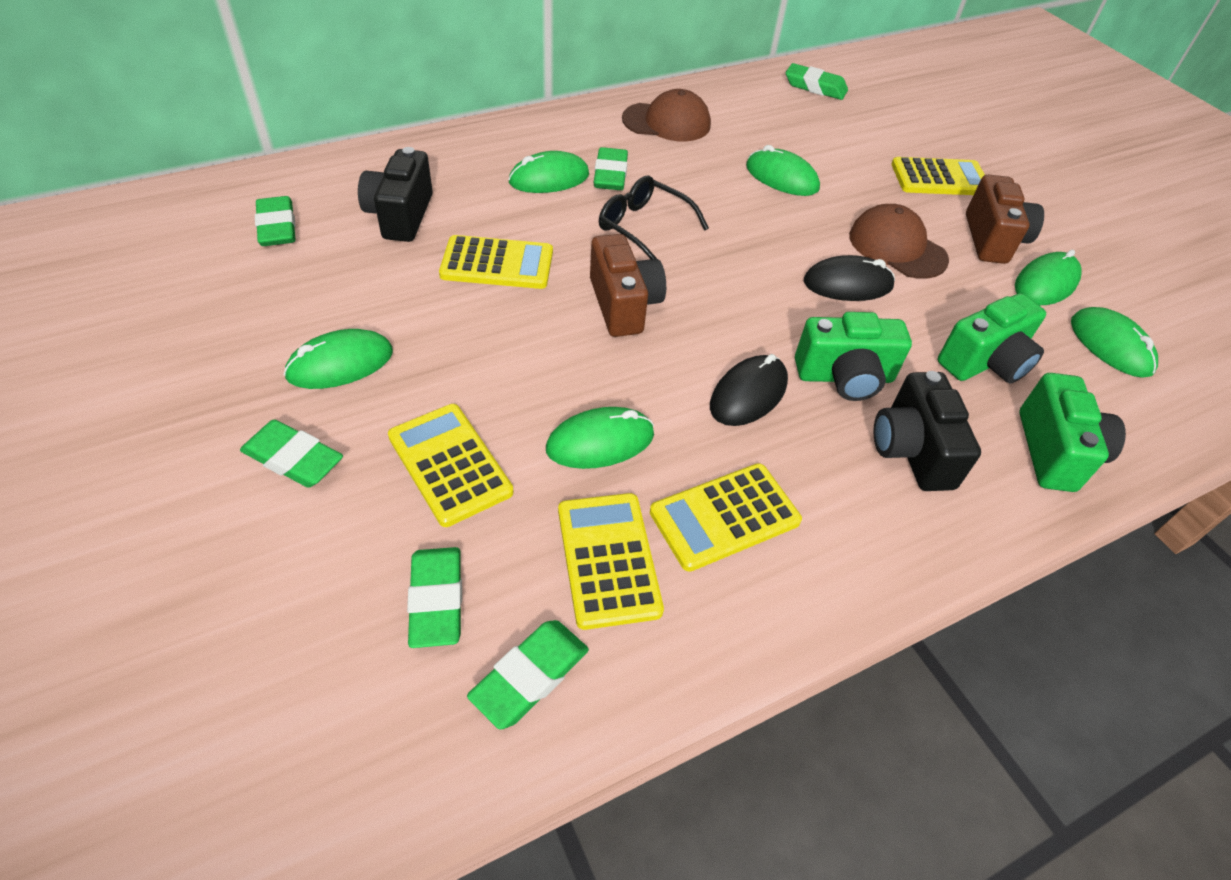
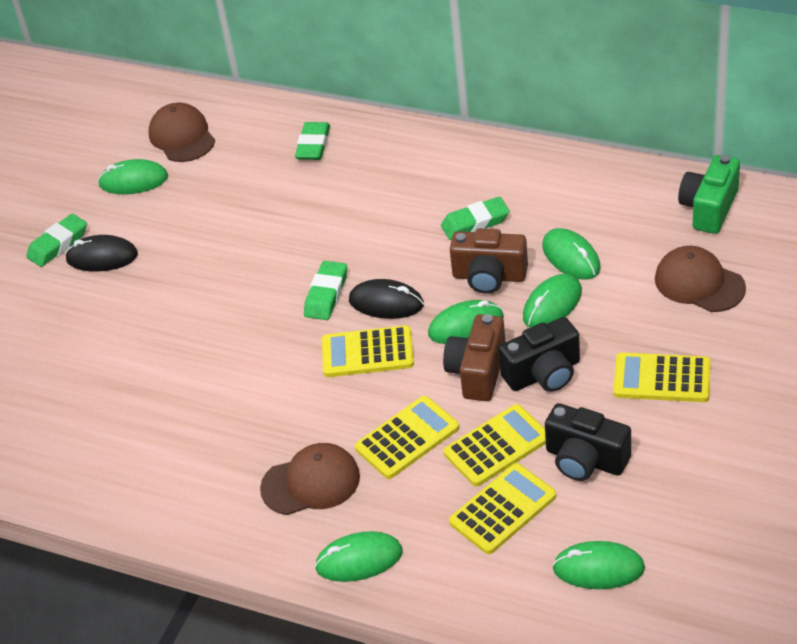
black glasses: [599,176,709,259] = 1 -> none = 0
brown cap: [622,89,711,141] [849,204,949,279] = 2 -> [149,103,215,162] [260,443,360,515] [655,246,746,312] = 3
green camera: [795,312,912,401] [937,293,1046,383] [1019,373,1126,492] = 3 -> [678,155,740,234] = 1
green eraser: [240,419,343,488] [255,196,296,246] [407,547,462,648] [467,620,589,729] [594,147,628,190] [786,63,848,100] = 6 -> [26,214,87,267] [295,122,330,160] [304,261,347,320] [441,197,509,240] = 4

